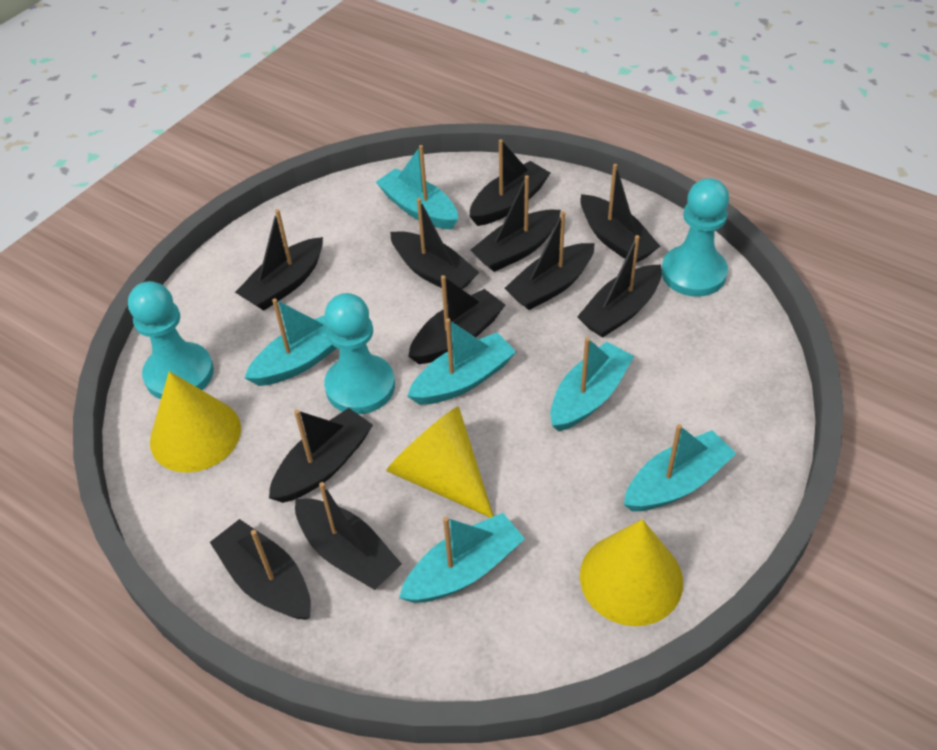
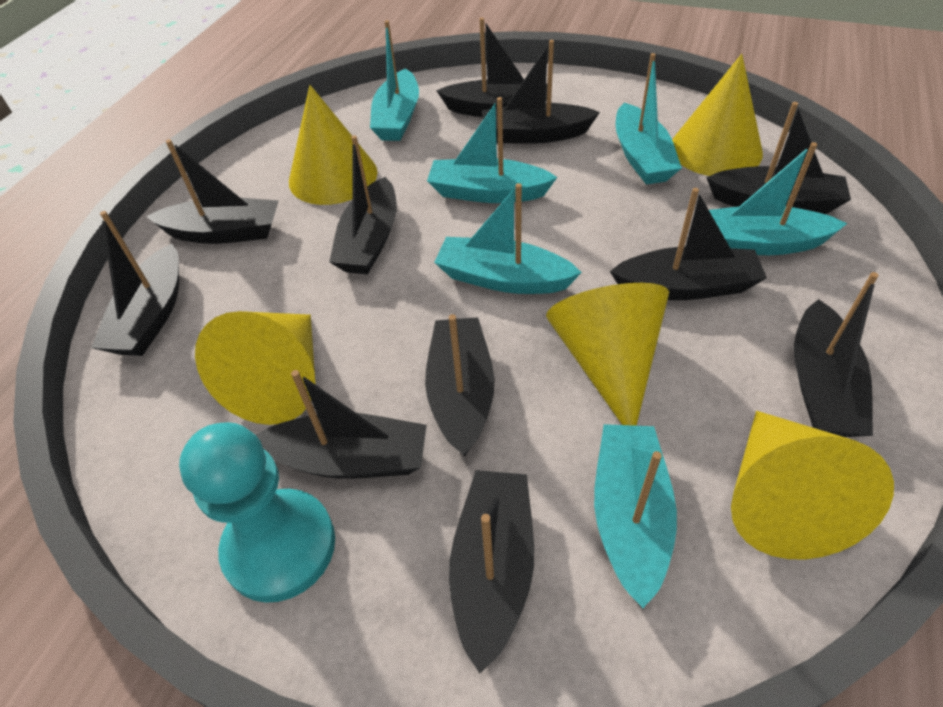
turquoise pawn: [128,281,214,399] [324,293,395,414] [662,178,729,297] = 3 -> [179,422,335,603] = 1
yellow cone: [150,371,241,473] [386,407,494,518] [580,519,683,626] = 3 -> [195,311,315,425] [289,85,378,205] [546,283,669,426] [672,54,763,176] [731,411,894,560] = 5

